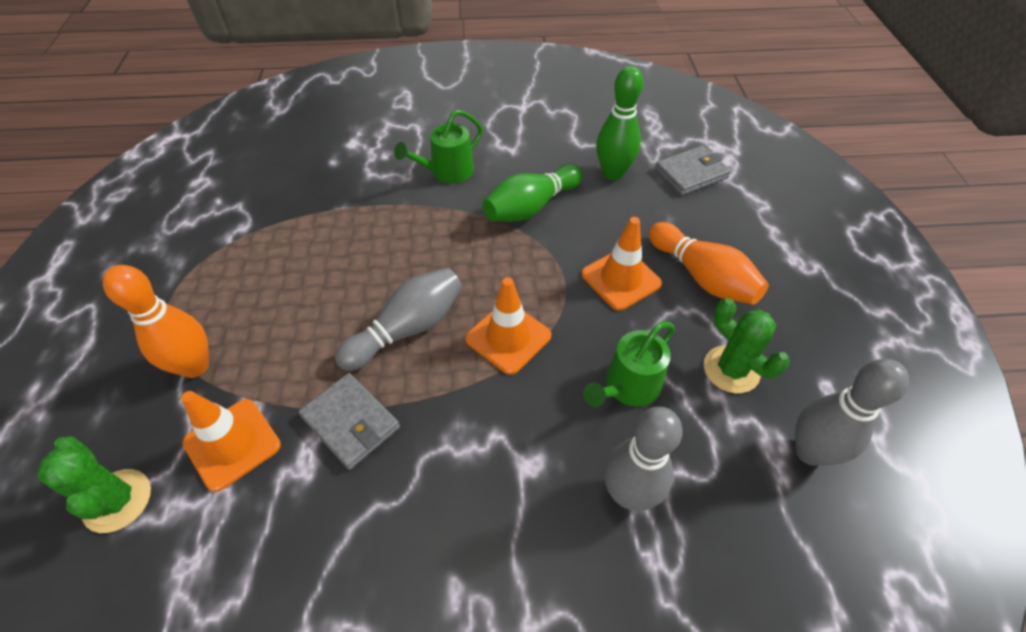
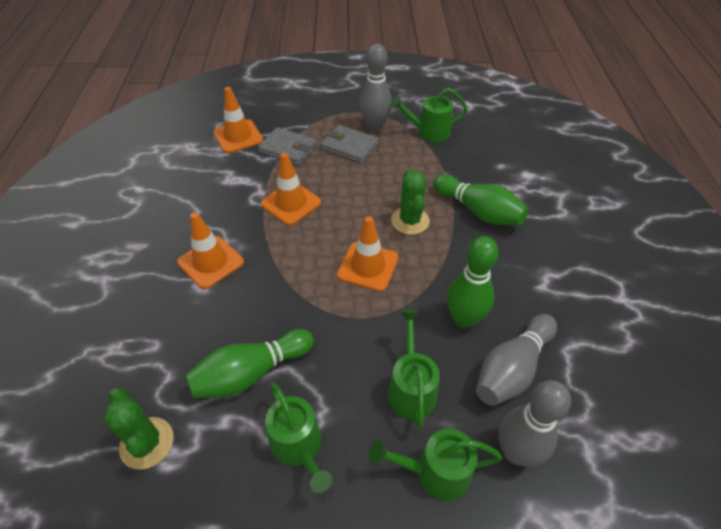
green bowling pin: [482,163,583,222] [596,66,643,180] = 2 -> [185,329,314,398] [433,174,529,225] [447,236,499,328] = 3
green watering can: [394,110,483,183] [583,321,675,407] = 2 -> [265,382,332,493] [369,429,502,501] [388,310,440,428] [391,88,468,142] = 4
orange bowling pin: [103,265,209,378] [649,222,769,305] = 2 -> none = 0
orange traffic cone: [181,391,281,492] [465,277,551,375] [581,217,662,311] = 3 -> [177,212,244,289] [213,87,263,153] [261,153,321,226] [337,216,399,292] = 4

